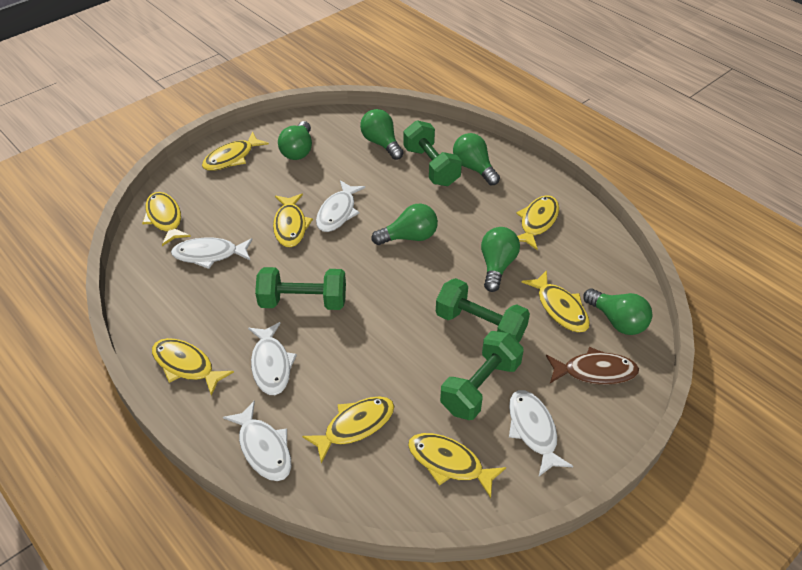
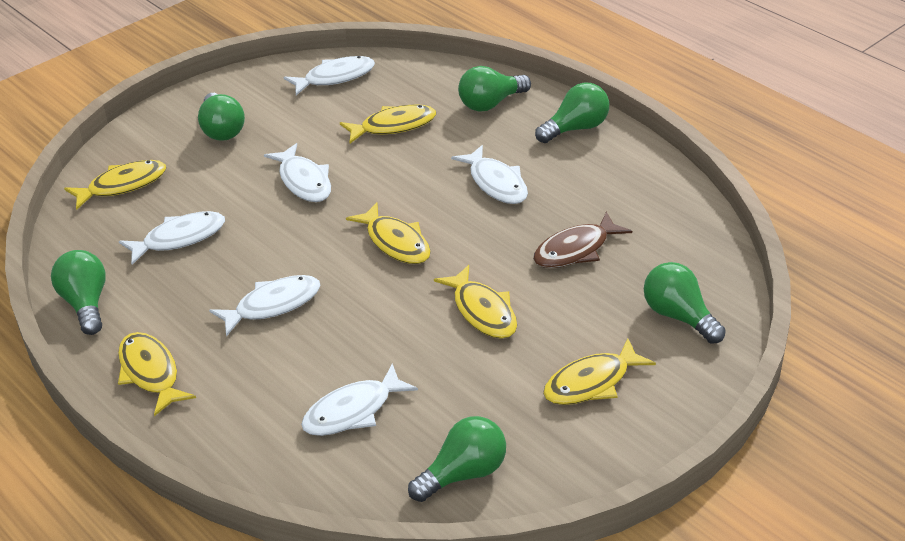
green dumbbell: [255,267,346,310] [403,120,462,186] [436,278,530,342] [440,331,524,420] = 4 -> none = 0
white fish: [171,237,253,269] [223,400,291,481] [248,322,297,395] [316,180,365,232] [509,390,573,476] = 5 -> [119,211,225,265] [209,275,321,337] [264,143,331,202] [284,56,375,95] [301,364,418,436] [451,145,528,204] = 6
yellow fish: [142,192,191,246] [152,338,234,396] [202,132,269,171] [273,194,313,248] [302,396,394,463] [408,433,506,498] [516,195,559,250] [522,270,590,333] = 8 -> [64,160,166,210] [118,332,196,416] [340,104,436,143] [346,202,431,264] [434,265,517,339] [543,338,656,405] = 6

